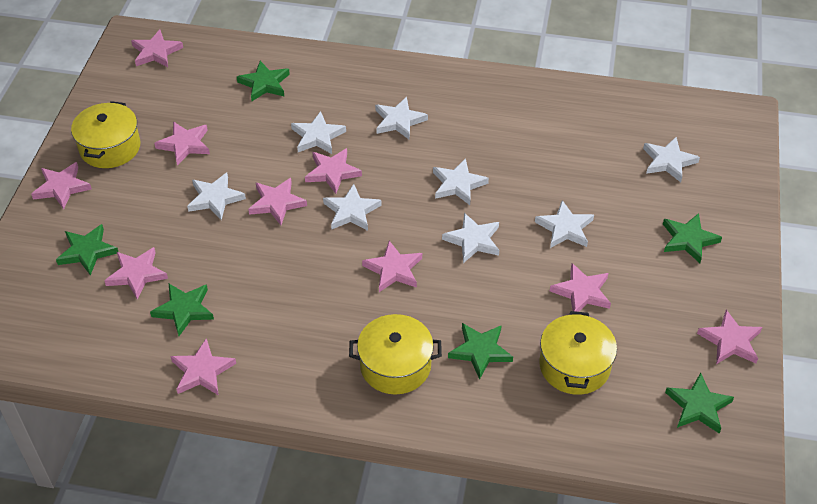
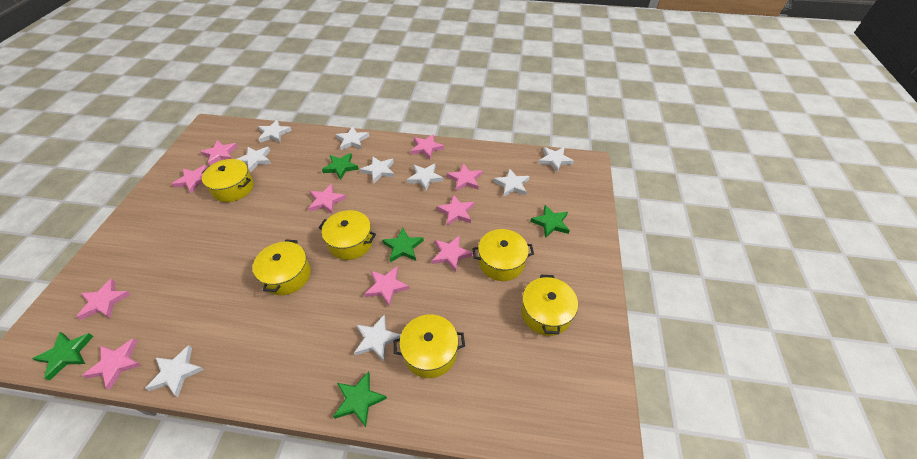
green star: [56,224,118,276] [150,284,214,336] [237,61,290,101] [448,323,513,380] [663,213,722,263] [665,373,734,434] = 6 -> [32,332,93,381] [322,153,359,180] [333,371,387,427] [382,228,424,262] [530,205,570,238] = 5
white star: [187,172,246,220] [291,111,346,154] [323,184,381,231] [375,97,428,140] [433,158,489,205] [442,213,499,263] [535,200,594,248] [643,137,700,182] = 8 -> [145,345,204,397] [237,147,271,172] [258,120,292,143] [335,126,369,150] [354,315,401,362] [360,156,395,183] [407,164,443,191] [493,169,530,197] [538,147,574,172] = 9
yellow pot: [71,101,140,168] [349,314,442,395] [539,311,617,395] = 3 -> [202,159,254,202] [253,239,311,295] [318,210,376,260] [394,315,465,378] [472,229,534,281] [521,275,578,336] = 6

